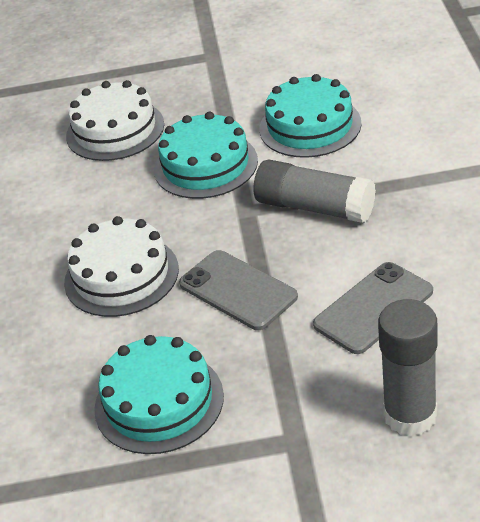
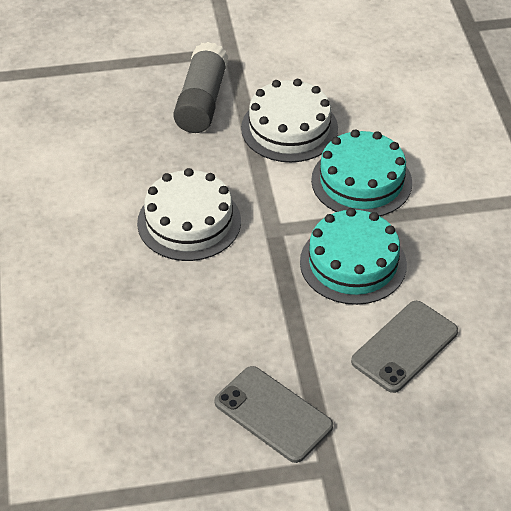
grey glue stick: [254,159,376,223] [378,299,438,436] = 2 -> [173,42,228,133] = 1
turquoise cake: [94,335,224,454] [154,112,258,199] [259,74,362,158] = 3 -> [300,208,407,305] [311,129,412,216] = 2

